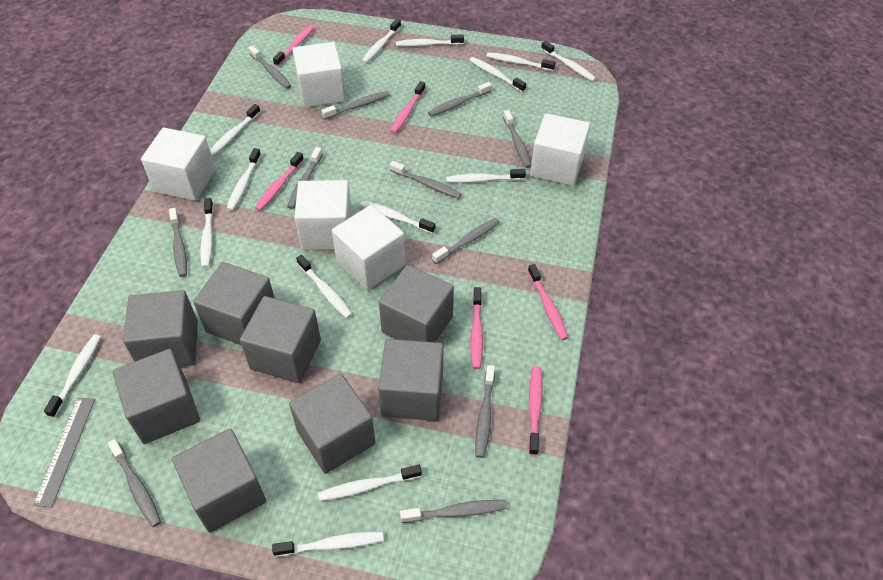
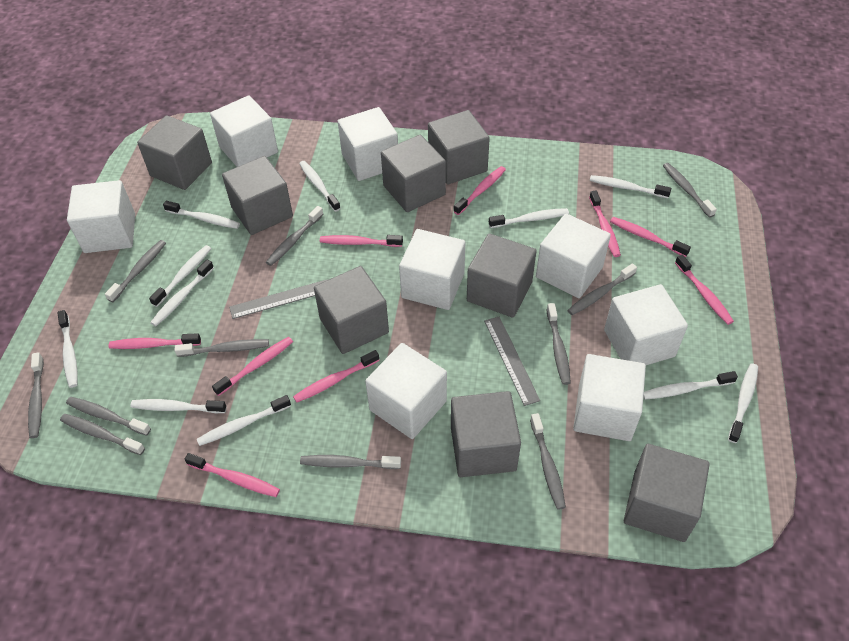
grey ruler: [33,397,95,508] = 1 -> [229,279,328,319] [484,317,540,406] = 2
pink toothbrush: [255,152,304,211] [273,25,314,67] [390,81,425,134] [470,287,483,369] [528,264,569,340] [528,366,543,455] = 6 -> [109,333,201,349] [184,453,280,497] [212,337,293,396] [293,350,379,403] [320,235,403,247] [453,166,506,215] [589,191,621,257] [610,217,691,257] [675,255,734,325] = 9
white cube: [141,128,215,201] [292,42,345,108] [294,180,352,250] [332,205,405,290] [530,113,590,186] = 5 -> [67,180,135,253] [210,95,278,167] [338,107,398,181] [365,343,447,439] [399,229,465,310] [536,213,611,298] [573,354,646,441] [604,284,688,365] = 8
white toothbrush: [44,334,101,418] [200,198,214,268] [210,104,260,156] [226,148,261,211] [272,532,384,557] [296,255,352,318] [318,465,422,501] [360,200,435,234] [362,19,401,63] [396,35,464,47] [446,169,526,183] [469,57,526,92] [486,52,555,71] [541,41,596,82] = 14 -> [57,310,78,388] [130,399,226,413] [149,245,211,307] [150,260,214,326] [163,201,240,229] [197,395,291,446] [299,161,341,212] [489,208,569,228] [590,175,671,198] [643,371,738,400] [728,363,758,443] = 11

